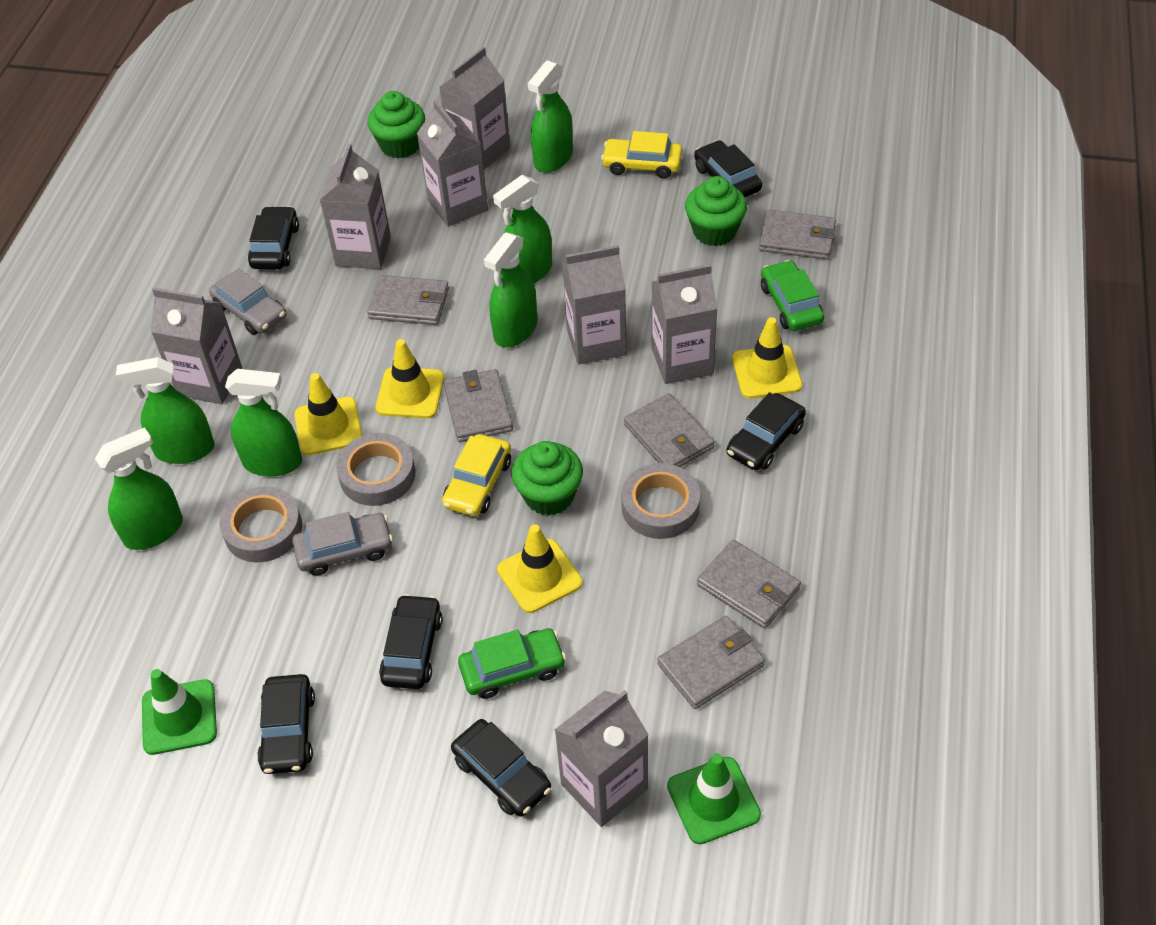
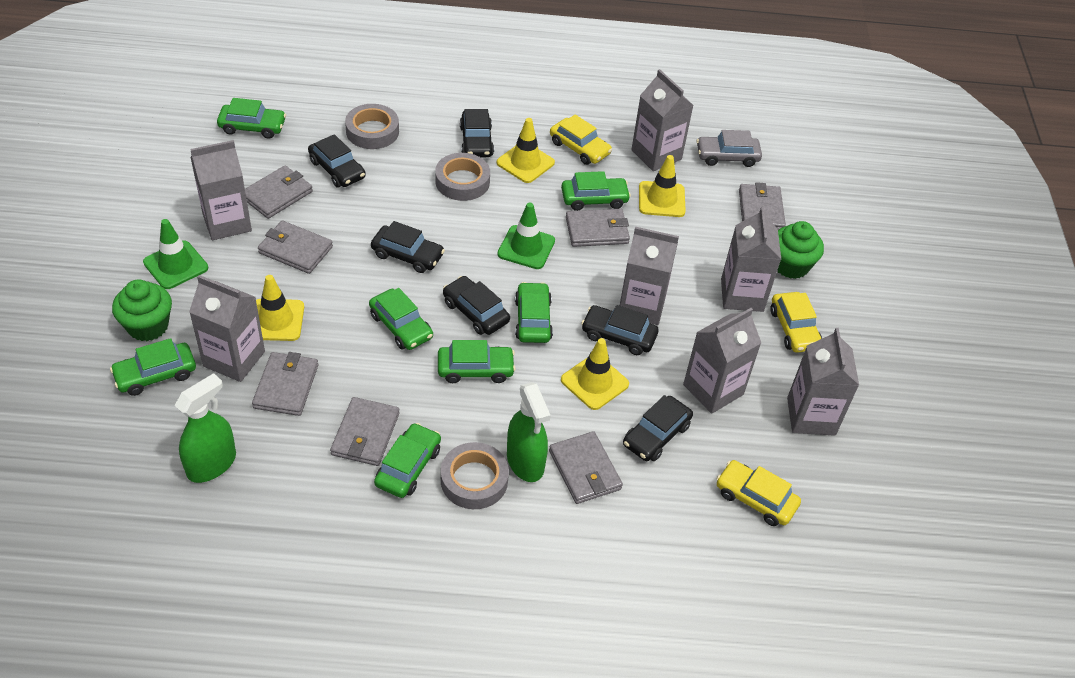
green car: [458,628,566,699] [761,260,824,331] = 2 -> [110,338,196,396] [217,98,286,139] [369,288,433,350] [374,423,441,498] [438,340,516,383] [515,282,553,343] [561,171,631,211] = 7
green cupcake: [367,91,425,158] [512,441,583,516] [685,176,747,246] = 3 -> [112,279,172,341] [777,221,824,279] = 2
green spray bottle: [95,427,183,550] [116,357,214,464] [225,369,302,477] [484,232,537,347] [493,175,552,283] [528,60,573,173] = 6 -> [174,373,236,483] [507,382,551,482] = 2
grey car: [209,268,286,335] [292,512,393,576] = 2 -> [697,130,762,167] = 1
grey wallet: [367,275,449,325] [443,369,513,442] [624,393,714,467] [657,616,765,709] [697,540,801,628] [759,210,836,260] = 6 -> [245,166,313,219] [252,352,318,416] [258,220,333,274] [330,397,400,466] [549,431,623,504] [566,209,630,247] [739,182,786,230] = 7
yellow car: [442,434,511,516] [601,131,682,179] = 2 -> [550,114,612,165] [717,460,801,526] [770,292,822,353] = 3

